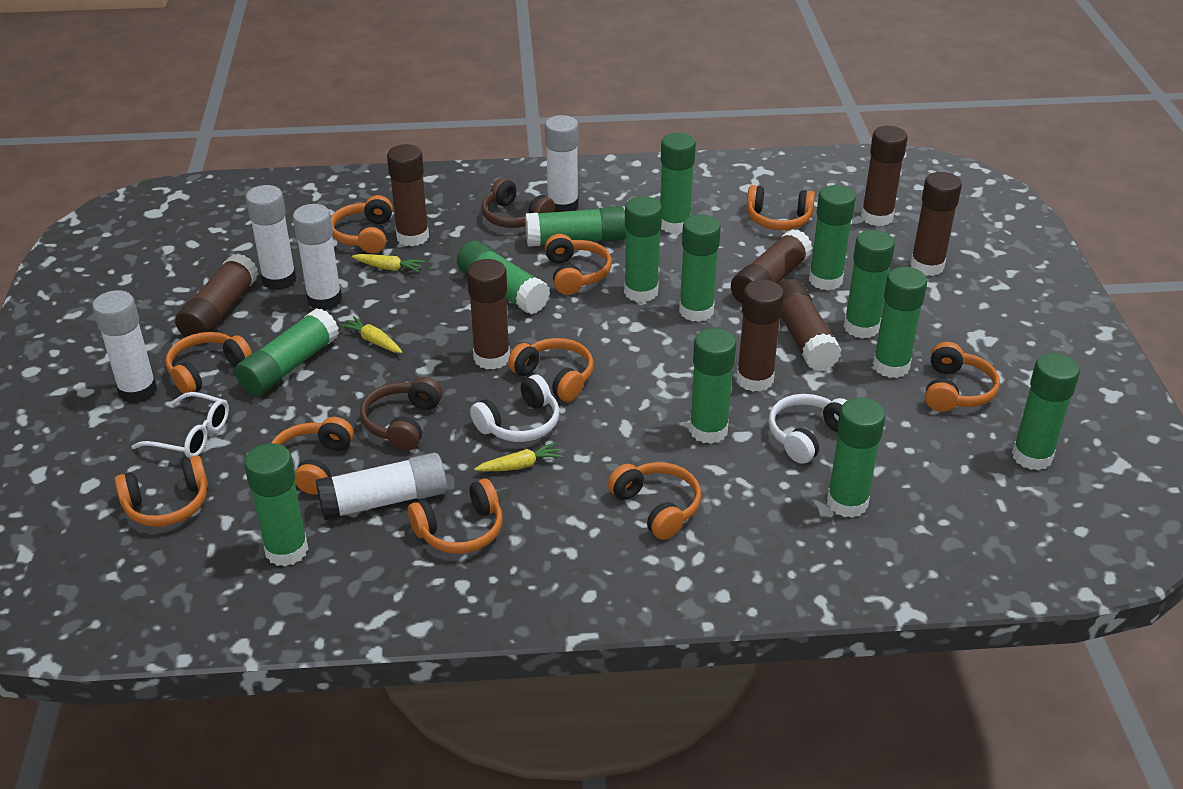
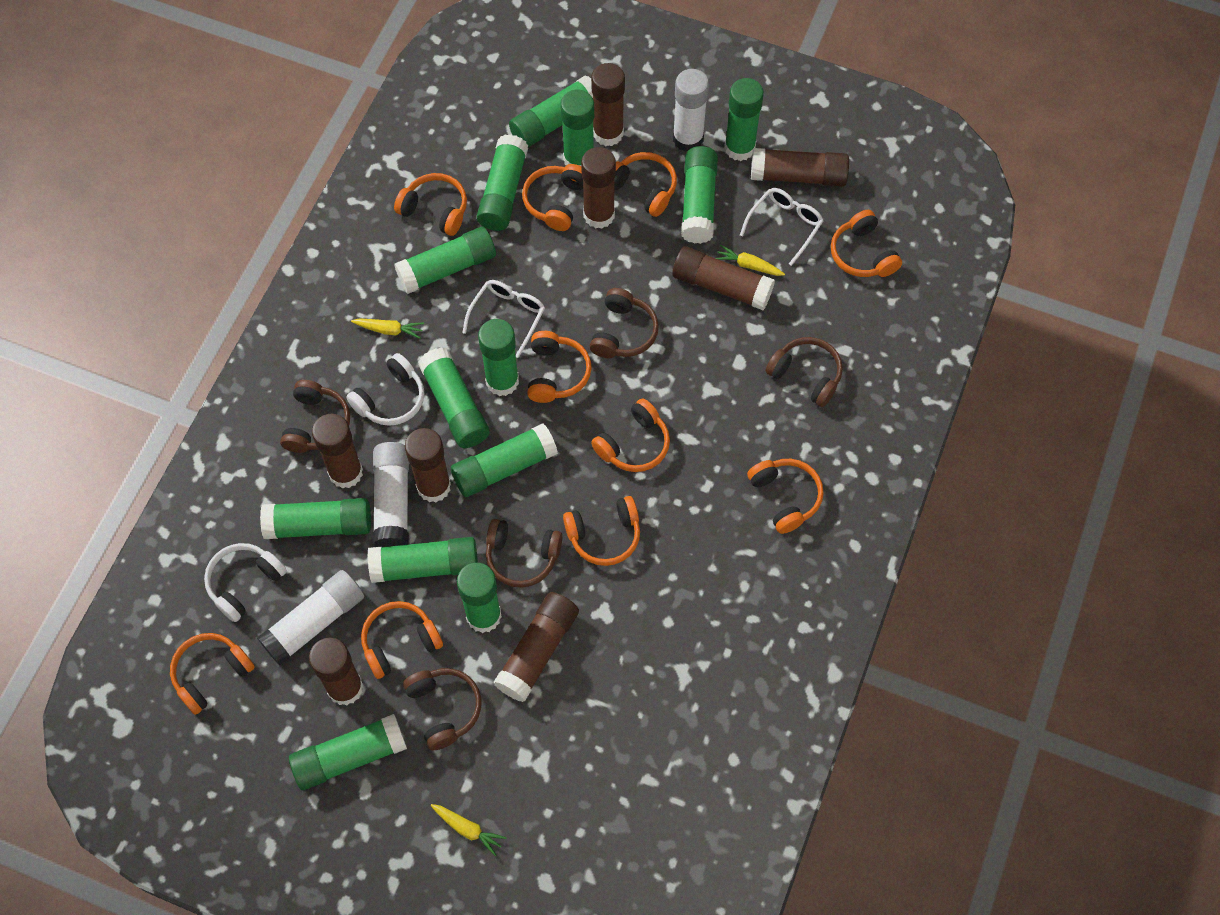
brown headphones: [360,377,442,451] [481,178,555,228] = 2 -> [280,380,350,453] [403,668,481,750] [486,519,562,588] [590,288,659,358] [766,337,843,407] = 5
white glasses: [131,392,229,458] = 1 -> [462,280,545,358] [740,188,823,266] = 2
white glue stick: [92,290,157,403] [245,185,296,290] [293,204,342,310] [316,453,447,520] [545,115,579,212] = 5 -> [257,570,364,666] [373,442,409,547] [673,69,709,152] = 3

